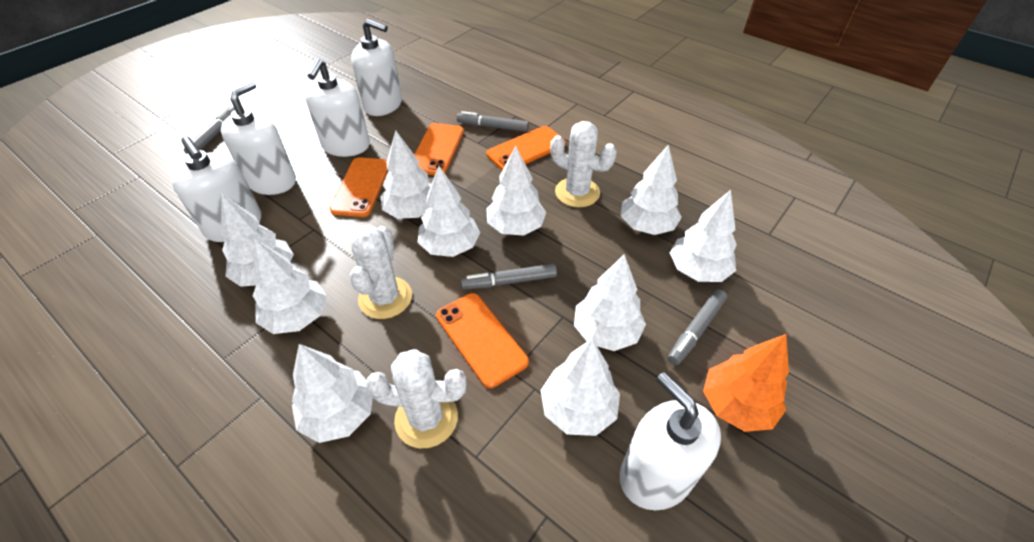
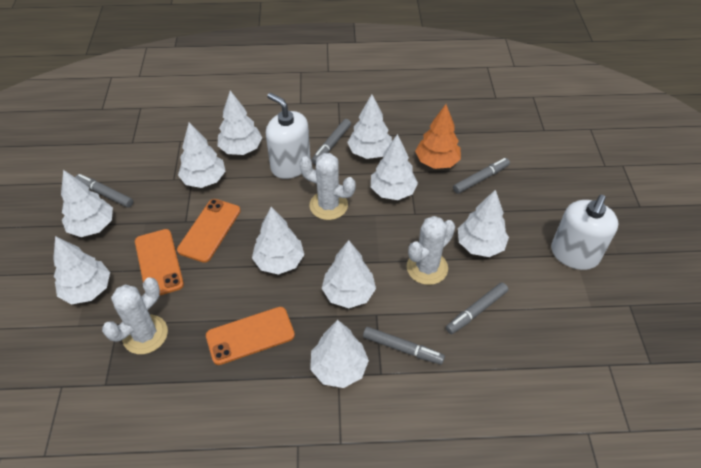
grey marker: [184,106,235,154] [457,111,529,132] [461,264,557,290] [668,289,727,365] = 4 -> [75,174,133,208] [311,119,351,165] [363,327,445,365] [446,282,508,334] [453,158,510,194] = 5
orange phone: [330,157,388,217] [414,123,464,175] [436,293,529,388] [486,126,566,170] = 4 -> [135,229,184,296] [177,199,241,263] [206,307,295,365] = 3
white soap dispenser: [171,136,261,242] [221,81,296,195] [305,59,370,157] [351,19,402,116] [620,372,721,510] = 5 -> [266,93,311,179] [551,195,618,270] = 2

